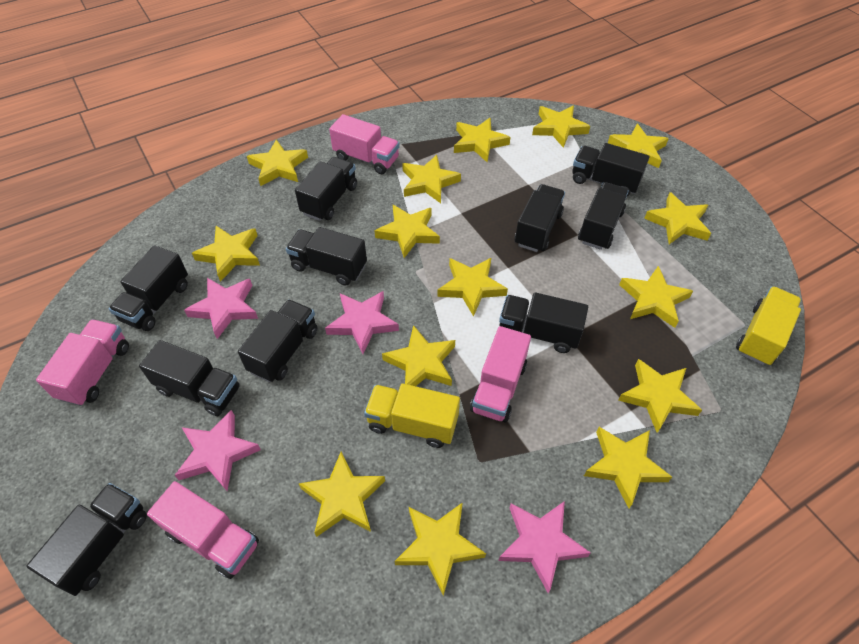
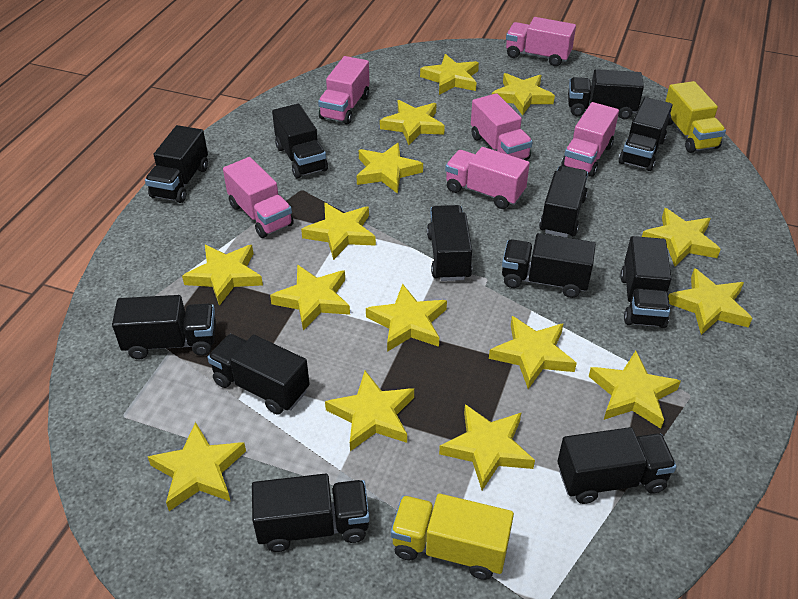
black truck: [26,483,147,596] [109,245,188,331] [139,340,240,416] [238,299,317,382] [286,227,367,286] [295,157,357,221] [499,292,588,353] [514,184,565,252] [572,143,650,196] [578,182,629,250] = 10 -> [112,295,216,359] [145,125,208,203] [207,334,310,415] [252,474,369,552] [272,104,328,178] [427,205,472,281] [502,233,596,298] [539,166,588,238] [557,427,677,504] [568,69,644,119] [619,97,672,171] [620,236,671,328] = 12
pink star: [175,410,261,491] [184,278,258,339] [325,291,399,354] [498,501,591,593] = 4 -> none = 0
pink truck: [36,319,129,406] [147,481,259,579] [329,114,400,174] [470,326,531,422] = 4 -> [223,157,294,238] [318,56,369,125] [445,147,530,209] [471,93,533,160] [506,17,576,66] [561,102,619,177] = 6

